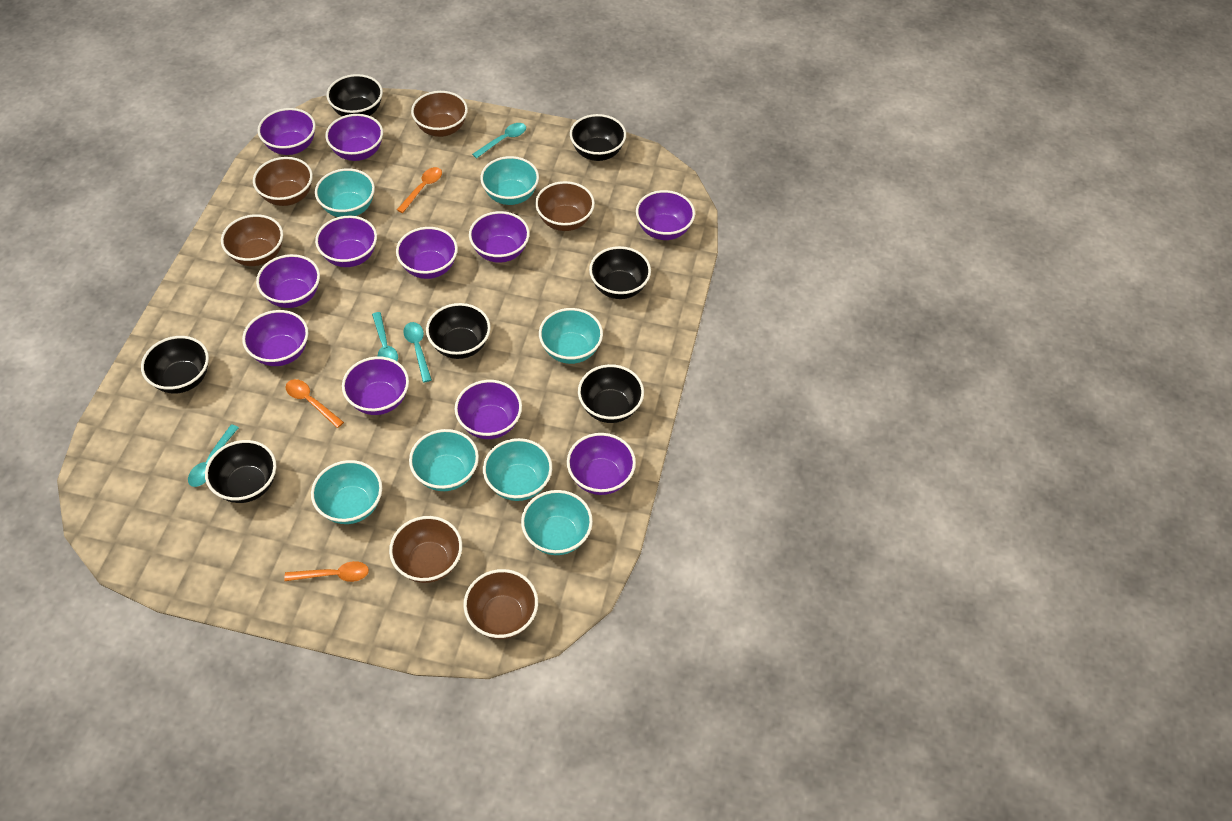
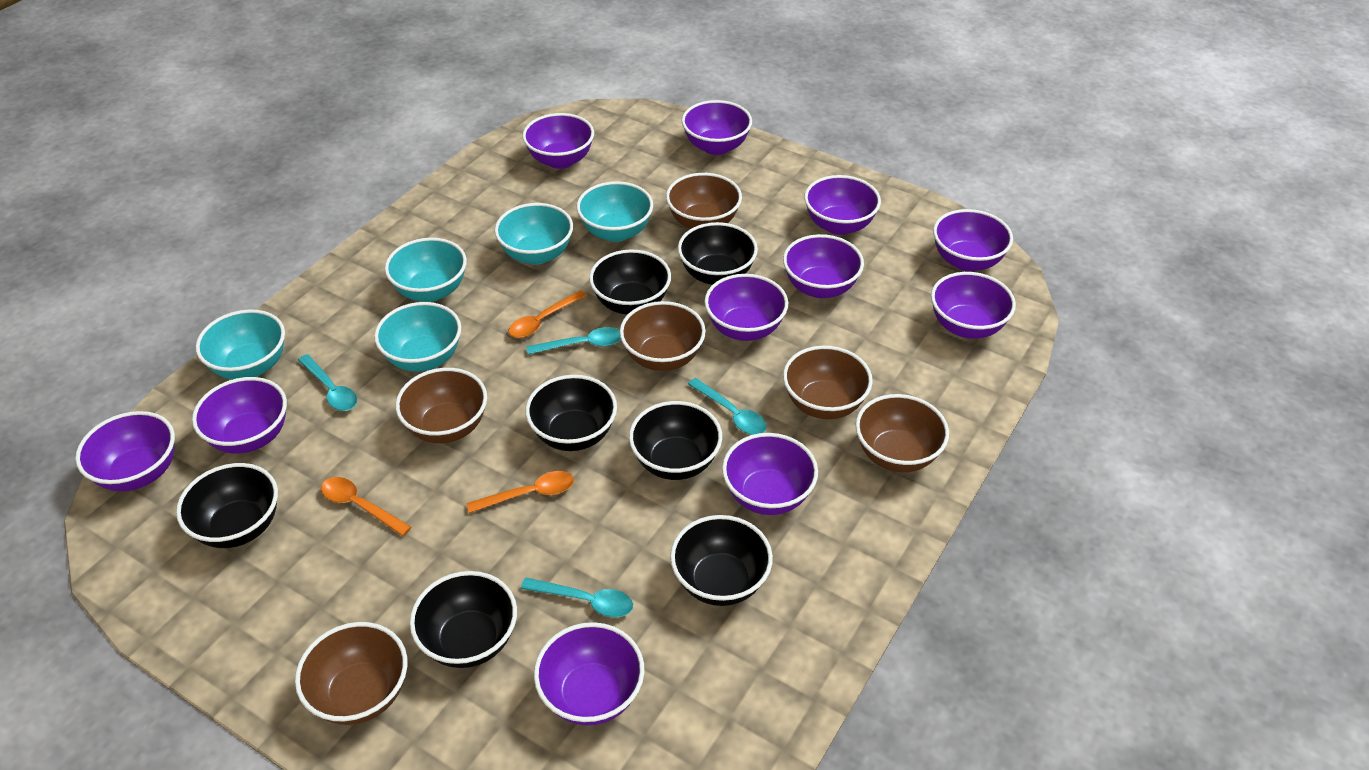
turquoise bowl: [311,460,382,524] [315,168,375,217] [409,429,479,491] [480,156,539,205] [483,438,552,501] [521,490,593,555] [539,308,603,364] = 7 -> [196,310,285,380] [374,302,461,372] [385,238,467,302] [494,203,573,265] [577,181,653,242] = 5

